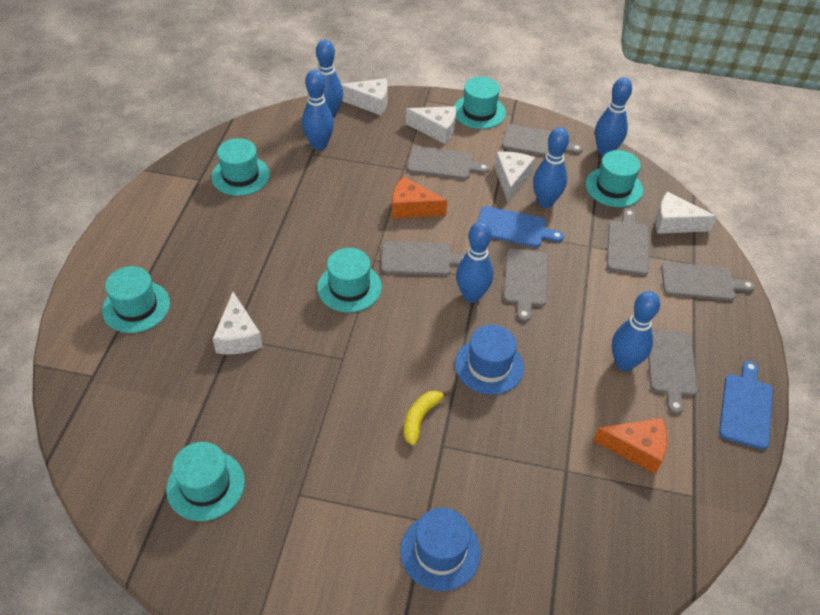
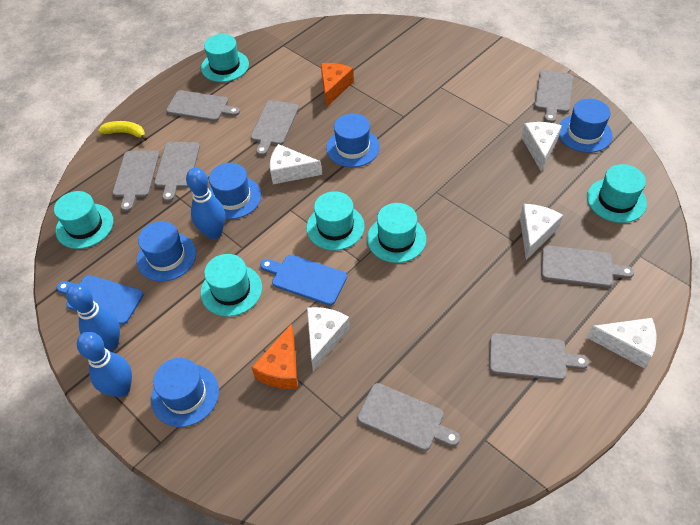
blue bowling pin: [302,70,334,150] [316,39,343,118] [456,221,493,303] [533,127,569,208] [595,77,632,156] [612,291,660,371] = 6 -> [66,284,120,351] [77,332,132,397] [186,168,225,239] = 3
blue hat: [400,508,481,591] [455,325,524,395] = 2 -> [137,221,196,282] [151,358,219,427] [209,163,261,219] [326,113,380,167] [559,99,613,153] = 5
grey cutting board: [381,241,465,276] [407,146,490,179] [502,124,583,156] [503,249,548,322] [607,209,649,275] [648,329,698,414] [661,262,755,301] = 7 -> [113,151,159,212] [154,142,200,202] [166,90,240,121] [251,100,299,156] [357,383,460,451] [489,333,589,381] [534,70,573,123] [541,245,634,287] = 8

